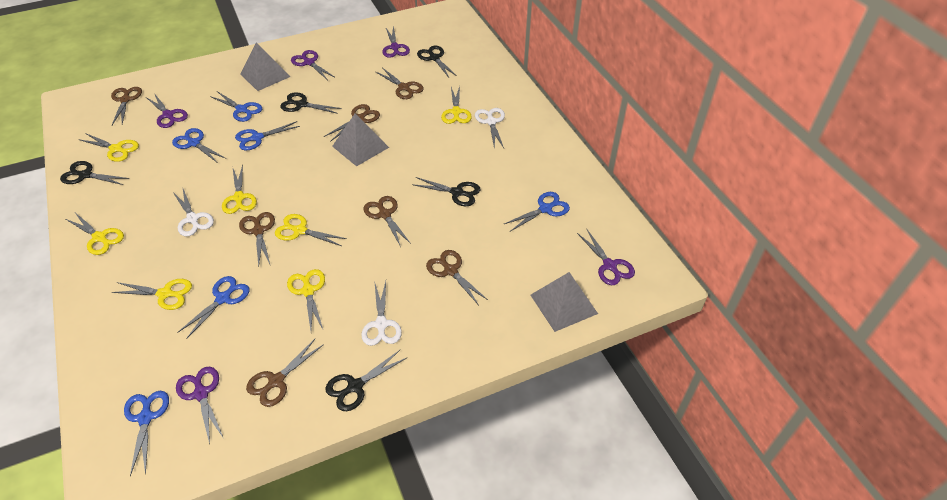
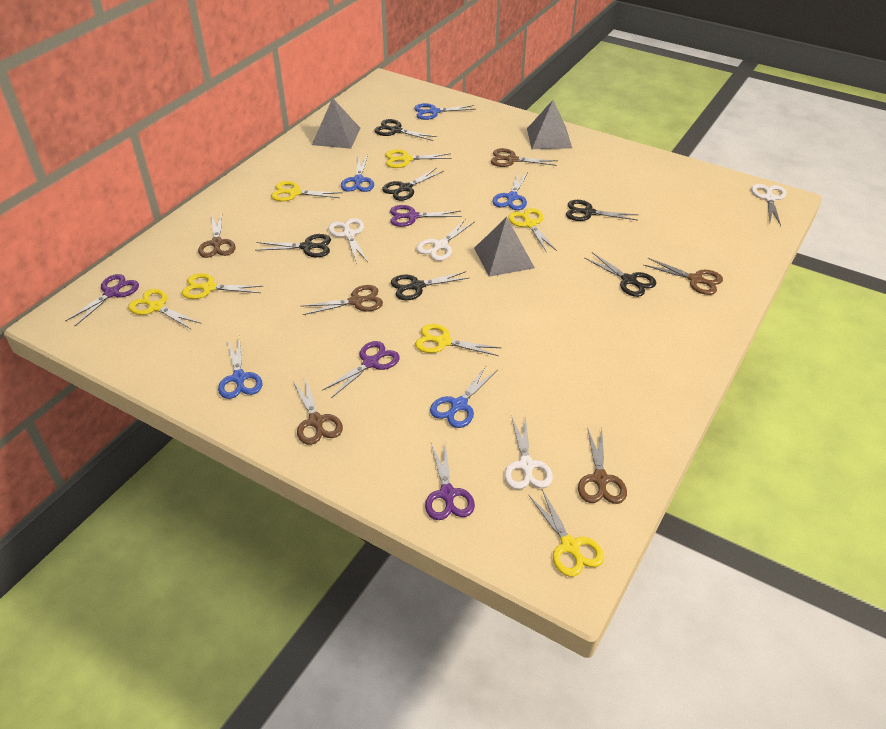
black scissors: [60,161,129,185] [280,92,342,114] [325,350,406,411] [412,177,480,206] [417,46,457,78] = 5 -> [255,234,331,257] [374,119,437,141] [382,168,444,201] [391,271,469,300] [566,200,639,221] [585,252,657,297] = 6
blue scissors: [124,391,169,476] [172,128,225,162] [177,276,250,339] [210,91,262,122] [235,121,300,150] [504,192,570,231] = 6 -> [218,335,262,399] [341,154,374,192] [414,103,475,120] [430,365,498,428] [492,172,528,210] = 5
brown scissors: [111,87,142,125] [239,212,275,267] [246,339,324,407] [324,104,380,142] [364,196,411,247] [376,68,424,99] [426,250,488,304] = 7 -> [198,214,236,258] [293,376,343,445] [302,285,383,315] [491,148,557,167] [578,427,627,504] [644,258,723,295] = 6
purple scissors: [146,93,188,128] [176,367,224,444] [291,50,334,79] [382,26,410,58] [577,228,635,285] = 5 -> [65,274,139,326] [323,341,400,398] [390,205,462,227] [425,443,475,520] = 4
white scissors: [173,189,214,237] [361,281,402,346] [475,108,505,149] = 3 -> [328,218,368,264] [416,220,474,261] [504,414,553,489] [751,184,786,226] = 4

